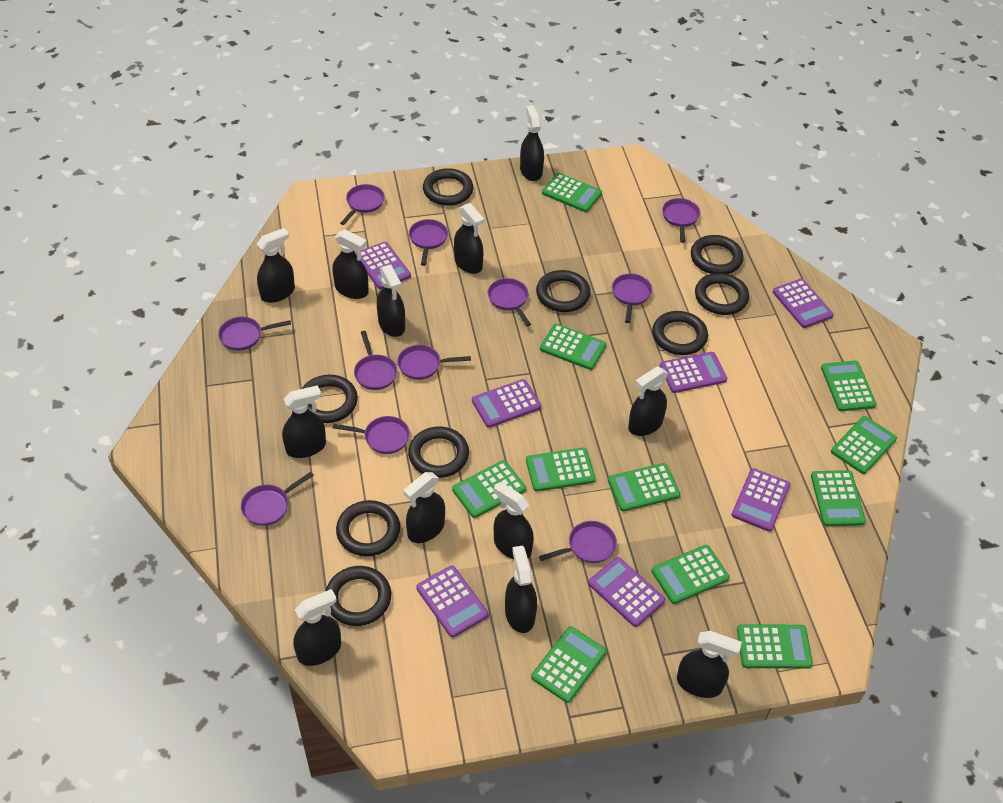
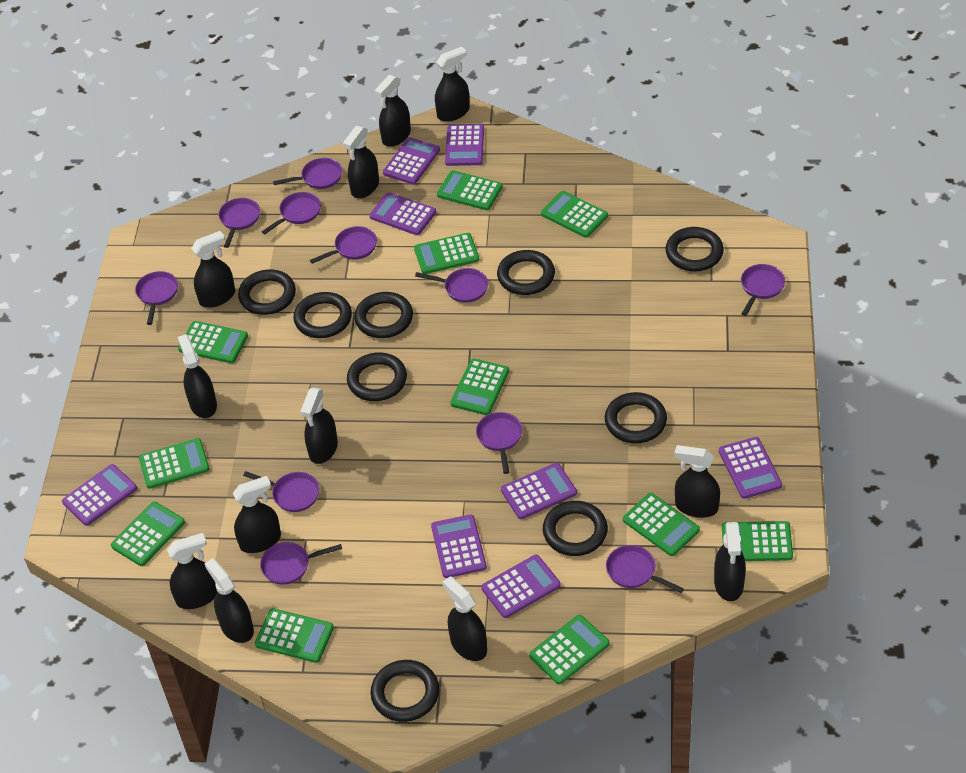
purple calculator: [355,242,411,289] [416,566,488,638] [472,379,541,428] [588,557,665,627] [660,352,727,393] [732,468,790,532] [773,279,834,328] = 7 -> [62,464,137,526] [369,192,436,235] [383,137,440,185] [431,515,487,578] [445,124,484,166] [481,555,561,618] [501,463,577,519] [719,437,782,499] = 8

